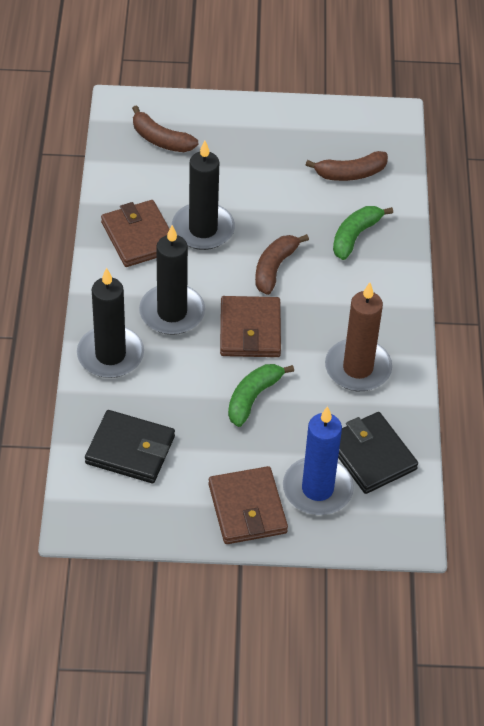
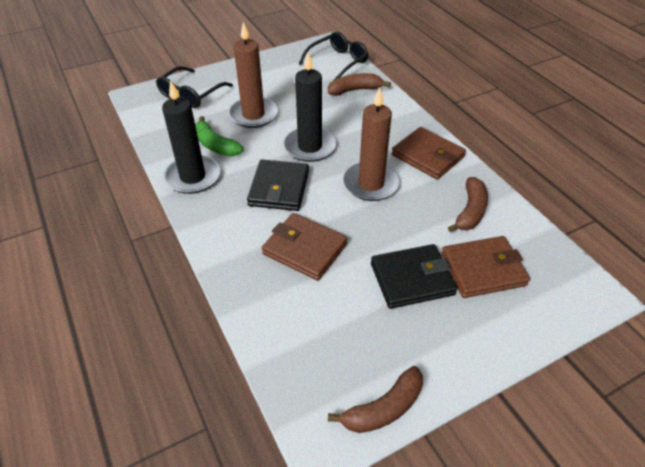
black candle: [77,268,144,378] [139,225,205,335] [172,141,235,250] = 3 -> [162,80,220,194] [283,52,336,162] = 2
black glasses: none = 0 -> [156,66,233,108] [299,32,369,81] = 2
blue candle: [283,406,354,515] = 1 -> none = 0
brown candle: [325,282,392,391] = 1 -> [228,22,278,128] [343,87,400,201] = 2
green banana: [228,364,294,427] [333,206,393,260] = 2 -> [195,116,244,156] = 1

